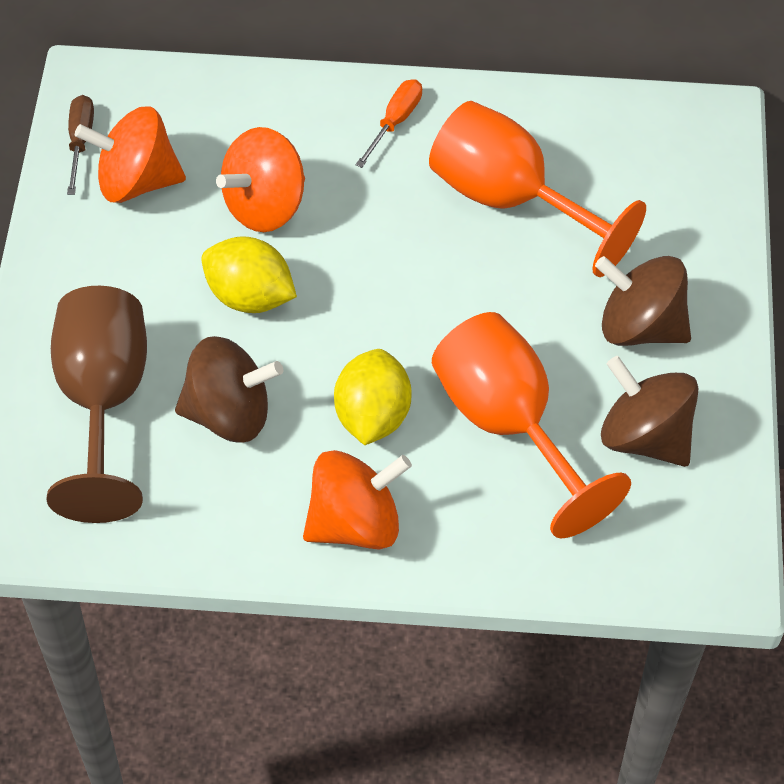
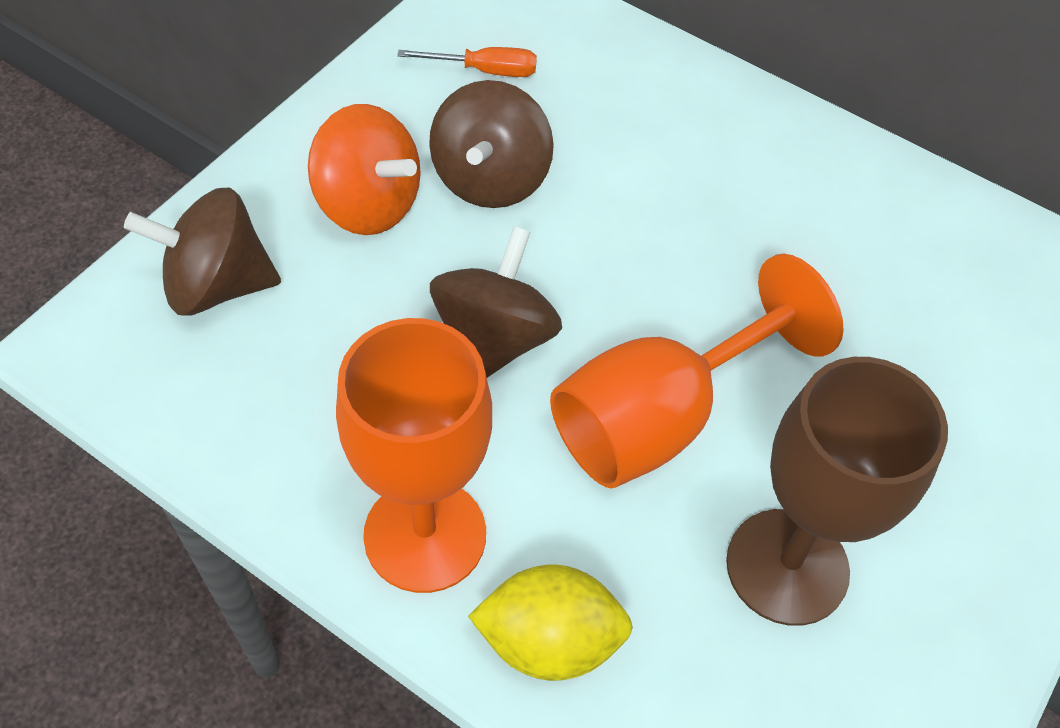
brown screwdriver: [67,95,94,195] = 1 -> none = 0
orange spinning top: [75,106,186,203] [216,127,305,232] [303,450,412,550] = 3 -> [308,104,421,235] = 1
yellow lemon: [201,236,297,313] [334,349,412,445] = 2 -> [468,565,633,681] = 1

